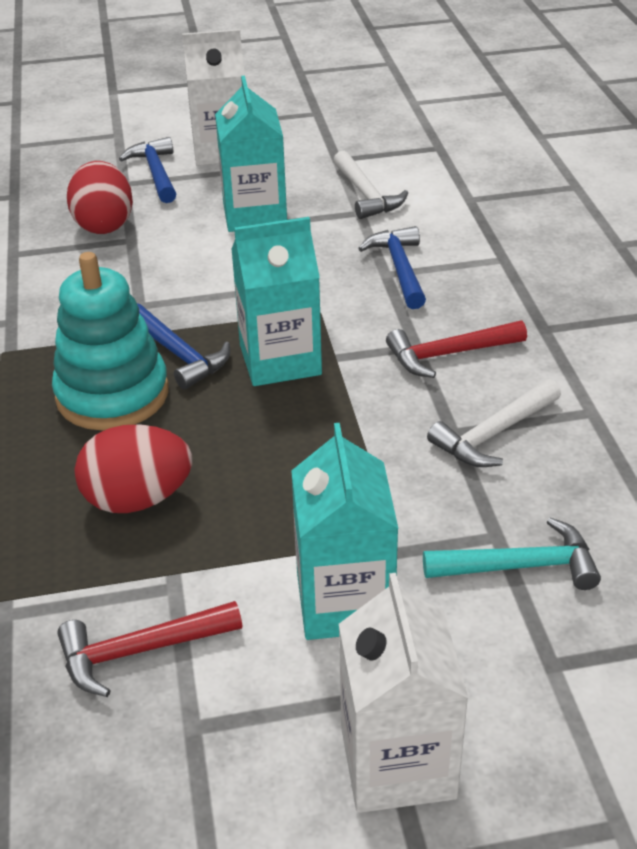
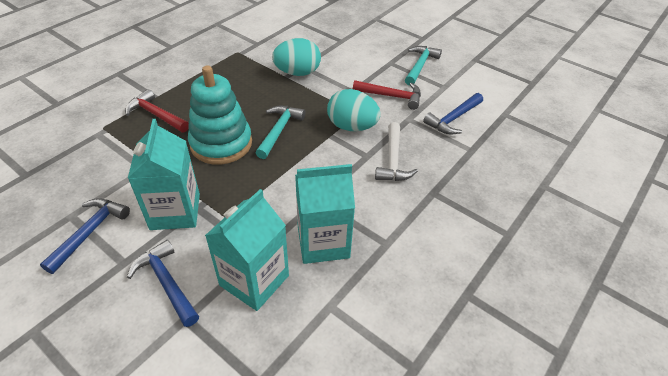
red egg: [67,161,133,234] [75,424,192,513] = 2 -> none = 0
turquoise egg: none = 0 -> [272,38,321,76] [327,89,381,131] = 2
turquoise hammer: [423,518,601,590] = 1 -> [256,106,305,159] [405,46,442,85] = 2
white carton: [182,29,245,166] [339,573,468,813] = 2 -> none = 0
white hammer: [334,151,408,219] [427,379,561,467] = 2 -> [375,122,418,181] = 1

